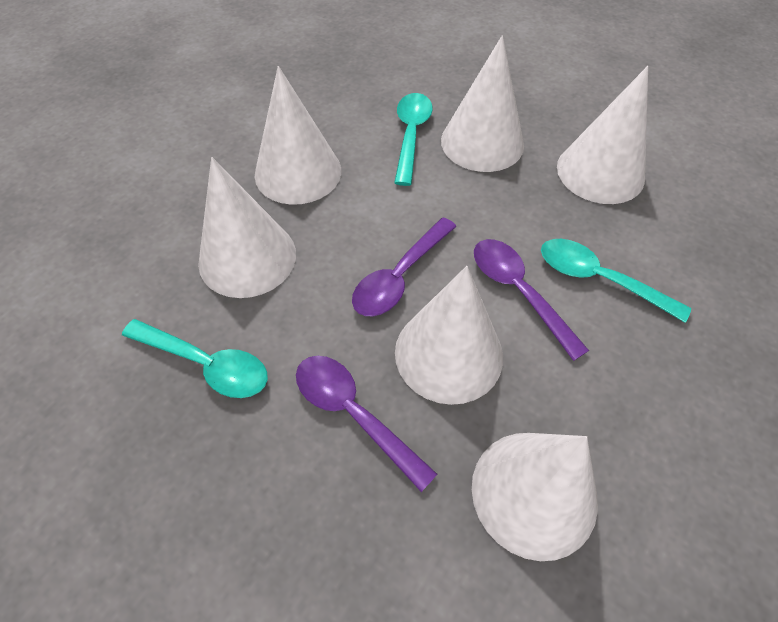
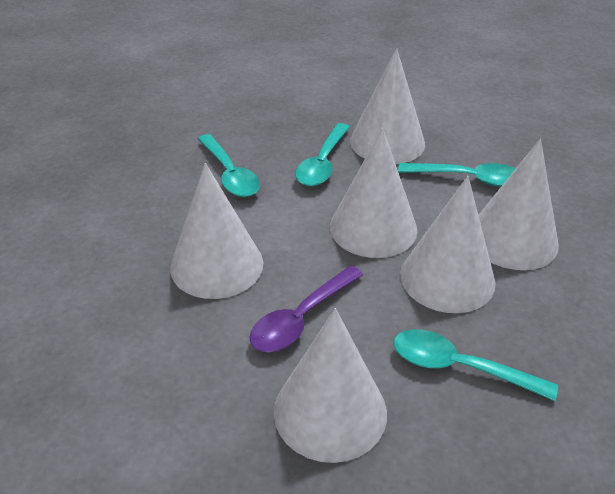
purple spoon: [296,356,437,492] [352,218,457,316] [474,239,589,361] = 3 -> [249,266,363,352] = 1
turquoise spoon: [122,319,268,398] [394,93,433,186] [541,239,691,322] = 3 -> [198,134,260,197] [295,123,350,186] [393,329,558,401] [398,163,516,187] = 4

